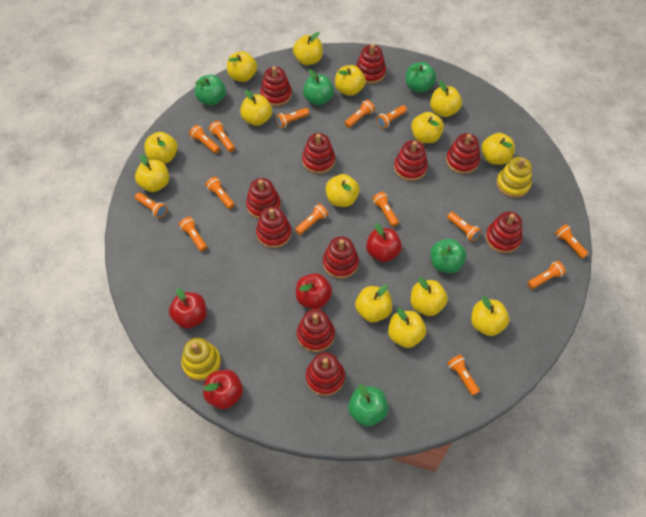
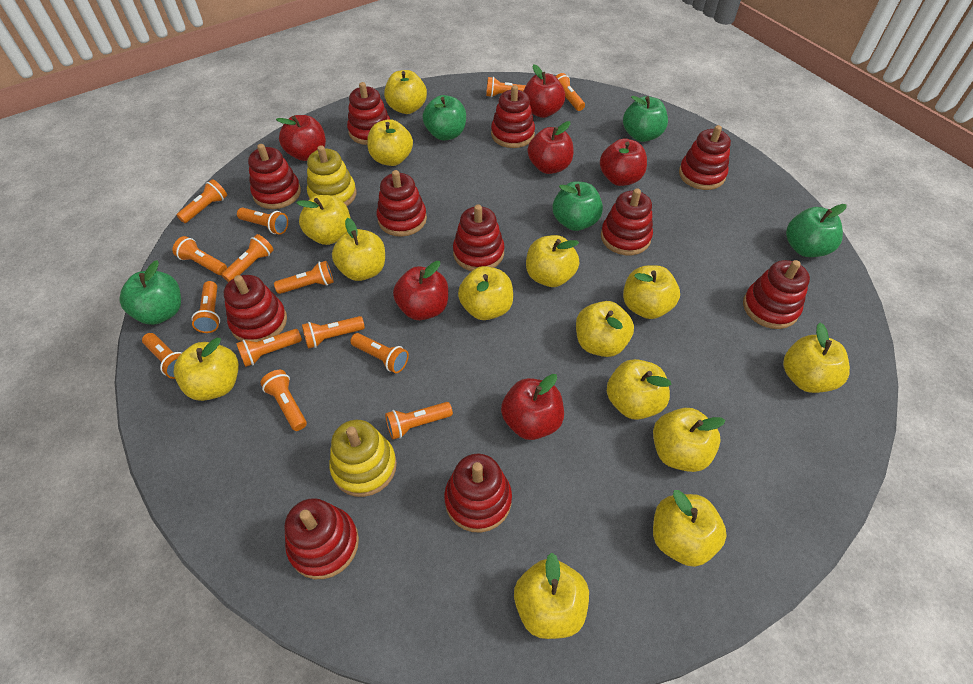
red apple: [169,288,207,329] [203,370,243,409] [296,273,332,309] [366,223,402,262] = 4 -> [276,115,326,161] [393,261,448,320] [501,374,564,440] [523,64,565,118] [528,121,573,174] [600,139,647,186] = 6

